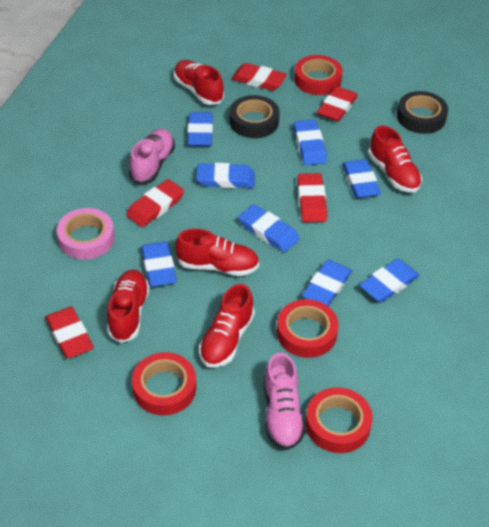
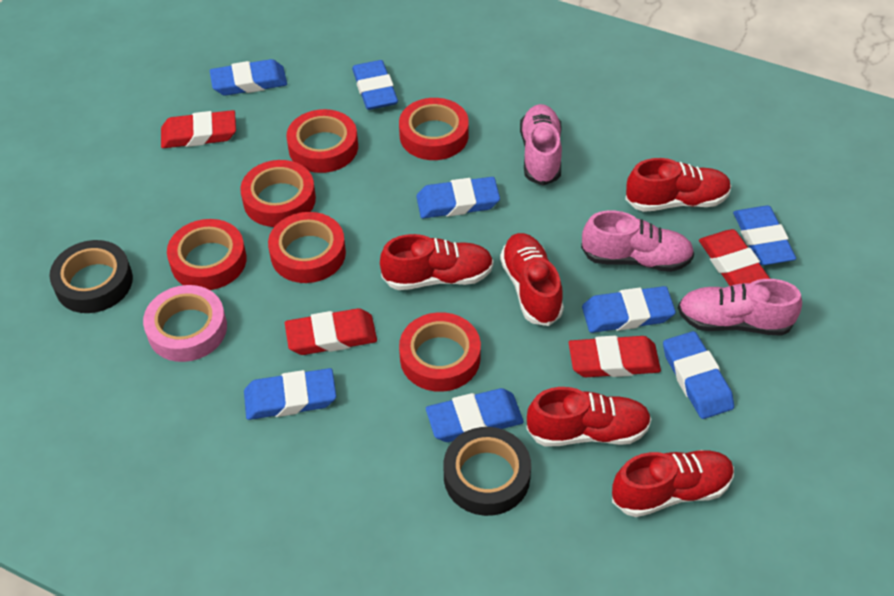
pink shoe: [129,129,175,184] [263,353,305,450] = 2 -> [520,104,562,186] [581,210,695,272] [678,279,802,336] = 3
red eraser: [45,307,94,358] [126,179,184,227] [231,63,287,91] [297,173,327,222] [317,86,358,122] = 5 -> [161,110,236,148] [285,308,377,355] [569,336,661,377] [699,229,770,286] = 4
red tape: [132,352,196,415] [277,299,339,358] [294,55,343,95] [306,387,373,453] = 4 -> [167,219,247,290] [240,160,316,227] [268,212,346,283] [286,109,358,173] [399,98,469,160] [399,312,481,392] = 6

